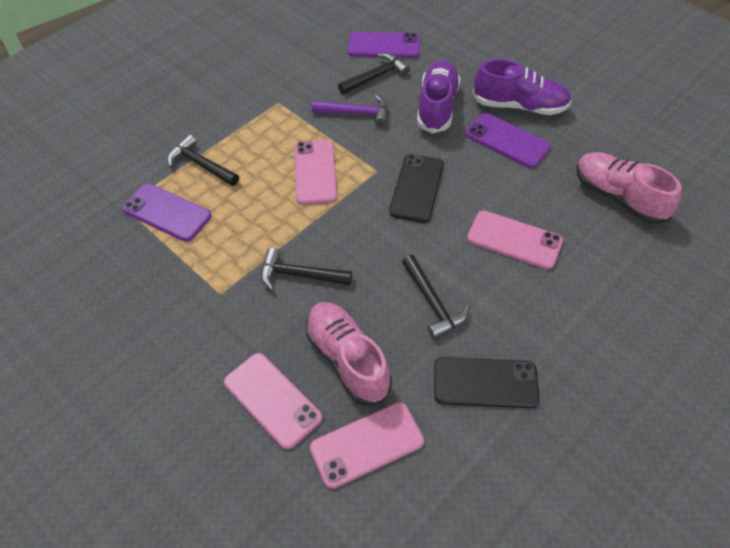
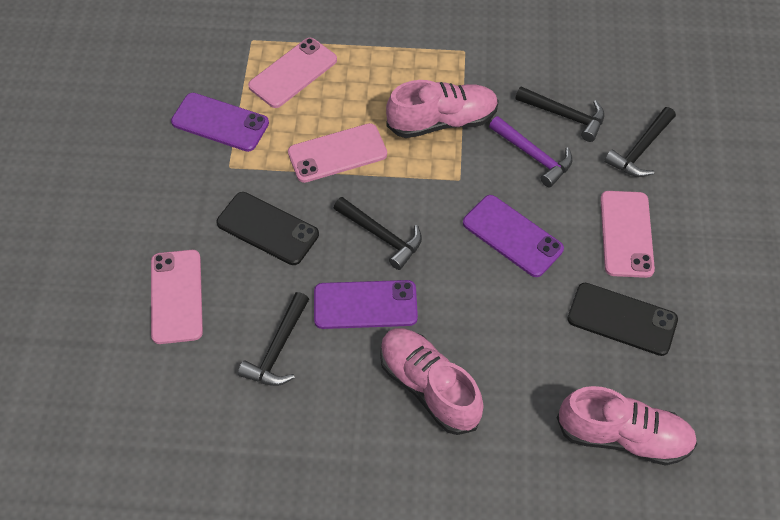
pink shoe: [306,302,392,406] [576,152,682,225] = 2 -> [380,328,484,435] [386,80,499,138] [557,386,697,466] = 3
purple shoe: [417,60,461,133] [473,59,571,115] = 2 -> none = 0

